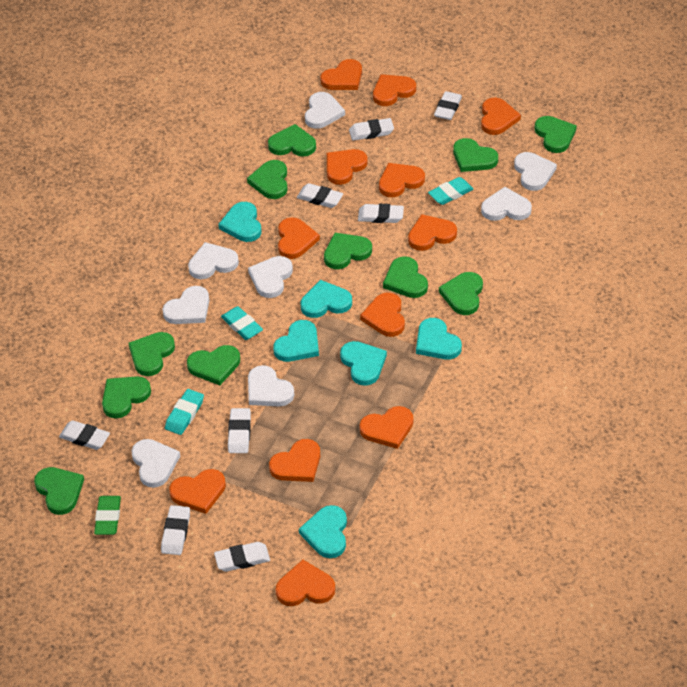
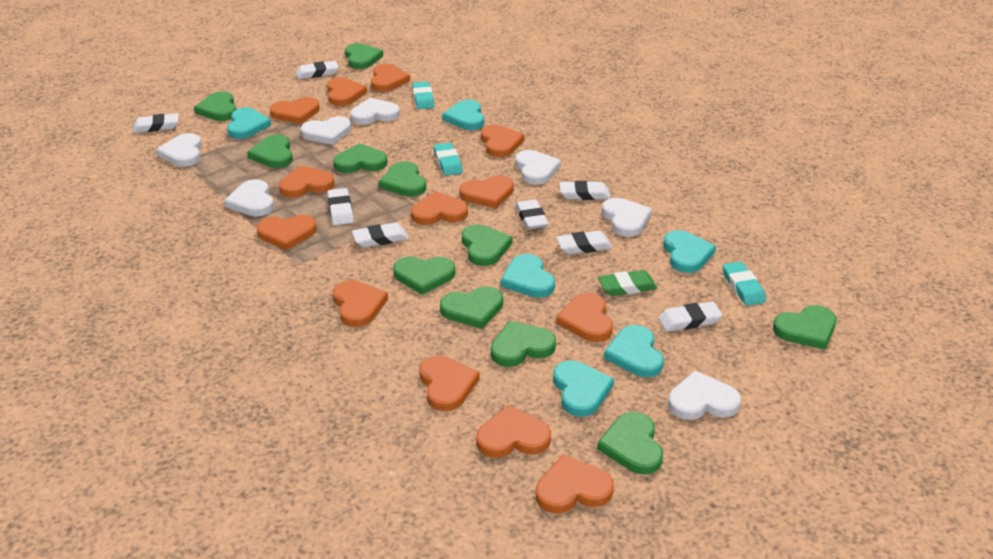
orange heart: [169,469,226,514] [269,439,320,482] [275,560,335,606] [278,217,320,259] [320,59,362,90] [327,149,368,185] [359,406,413,449] [360,293,405,337] [373,74,416,106] [379,163,425,197] [408,214,457,251] [481,98,521,135] = 12 -> [256,215,317,250] [270,97,320,124] [279,166,335,198] [327,77,367,106] [333,280,388,327] [371,64,410,92] [411,191,468,225] [420,356,480,411] [459,175,514,208] [476,405,551,458] [481,125,525,157] [536,454,614,513] [556,293,613,342] = 13
white heart: [132,439,180,488] [162,286,209,324] [188,242,239,279] [248,256,293,298] [248,365,294,407] [305,92,345,129] [481,187,532,221] [514,152,557,191] = 8 -> [156,133,202,167] [224,179,274,216] [301,116,352,145] [350,98,400,125] [515,150,561,185] [602,198,652,237] [668,371,741,420] = 7

